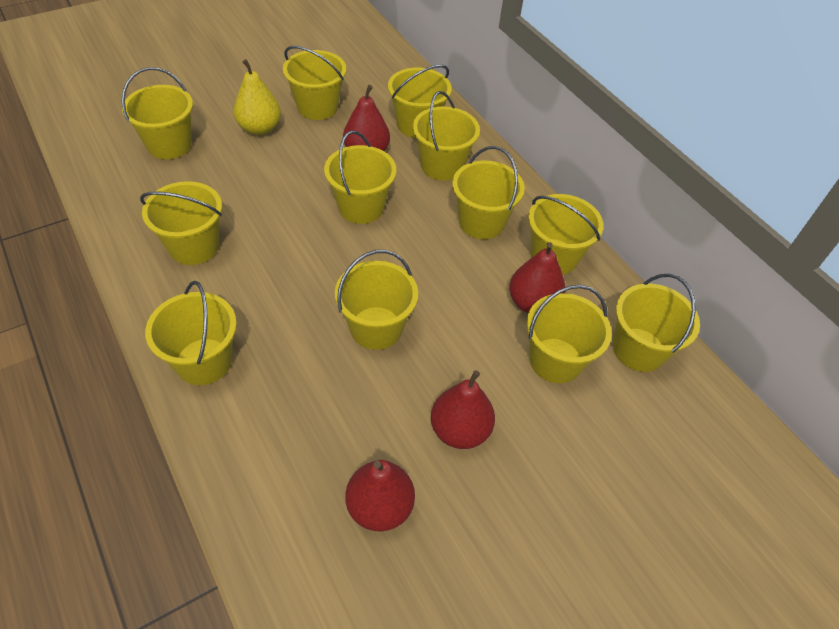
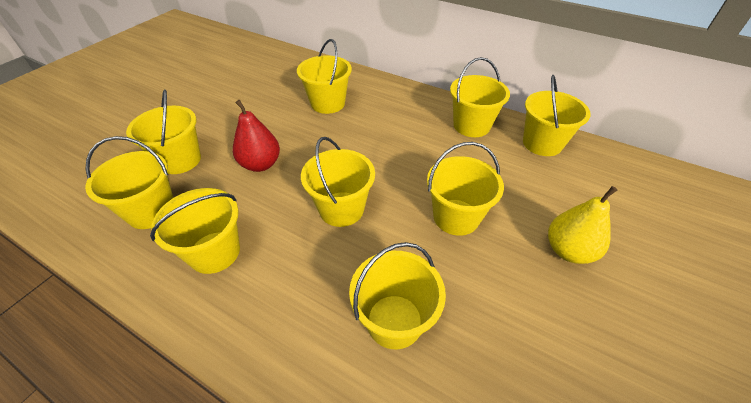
red pear: [343,85,390,151] [346,460,415,531] [431,370,495,449] [509,242,566,313] = 4 -> [233,100,280,172] = 1
yellow bucket: [122,67,193,159] [140,181,222,265] [145,281,237,385] [283,46,346,120] [324,131,397,224] [335,250,418,350] [388,65,452,138] [413,91,480,181] [452,146,525,239] [527,285,612,383] [528,194,604,275] [613,274,700,372] = 12 -> [85,136,173,229] [126,90,201,174] [150,188,240,274] [297,39,352,114] [301,137,375,227] [349,242,446,349] [427,142,504,236] [450,57,510,137] [523,75,591,156] = 9

